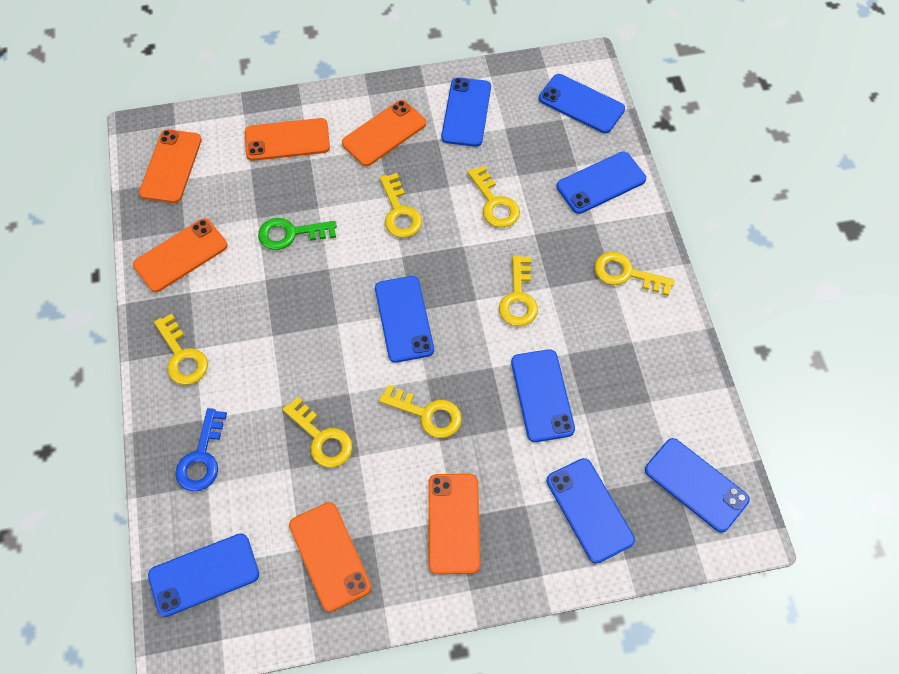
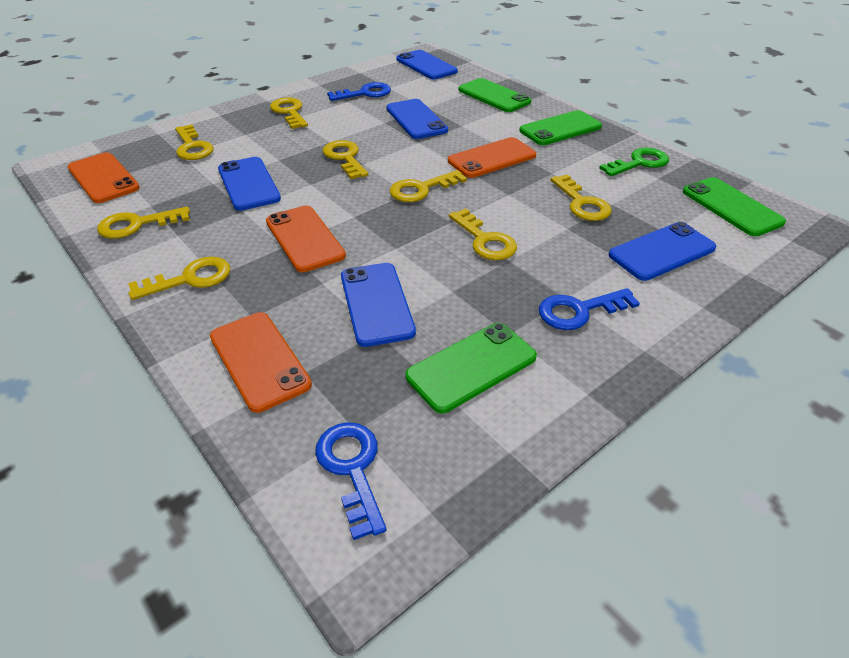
blue key: [175,408,227,491] = 1 -> [315,422,386,540] [327,82,391,101] [539,288,640,330] = 3
blue phone: [148,533,259,617] [375,276,434,363] [441,77,491,147] [511,349,575,442] [539,74,625,133] [547,458,635,563] [557,151,646,214] [645,438,750,533] = 8 -> [218,157,281,211] [341,263,416,347] [386,99,448,139] [396,50,458,79] [609,222,716,281] = 5
green phone: none = 0 -> [406,323,537,413] [459,78,531,112] [519,110,602,145] [683,177,786,236] = 4
orange phone: [133,218,228,292] [139,129,202,203] [245,118,330,161] [289,502,371,612] [342,100,426,166] [428,474,480,574] = 6 -> [68,152,140,203] [210,312,312,413] [266,206,346,272] [448,137,536,178] = 4
yellow key: [154,313,208,385] [282,397,353,468] [379,384,462,438] [380,173,422,238] [468,165,520,228] [499,255,538,326] [594,252,674,296] = 7 -> [97,207,190,239] [128,257,230,300] [175,124,214,160] [270,97,308,129] [323,140,368,179] [390,170,467,202] [449,209,517,260] [551,174,612,221] = 8

